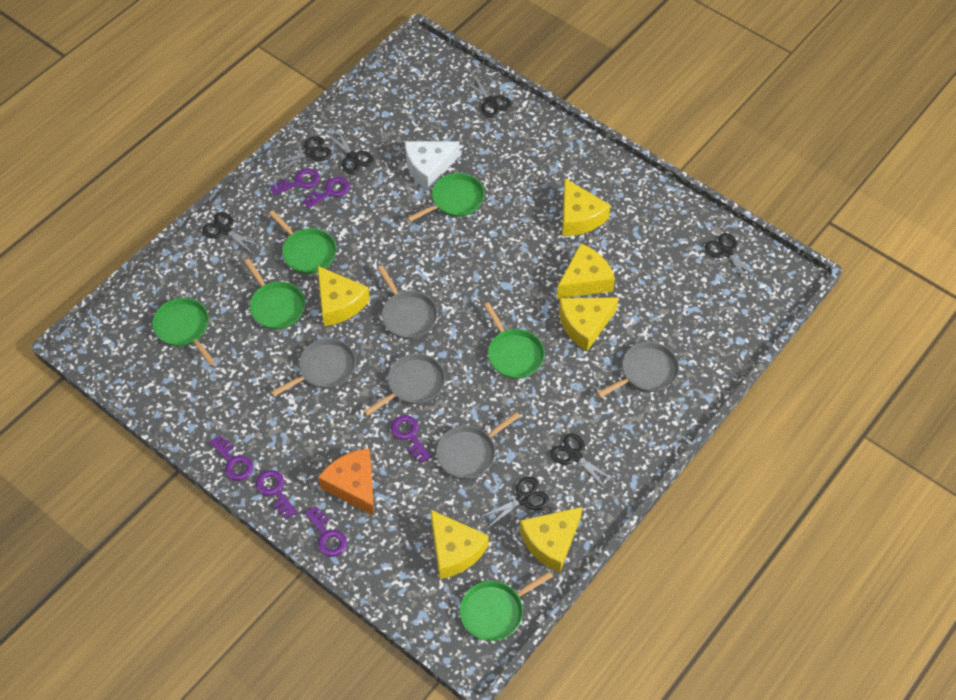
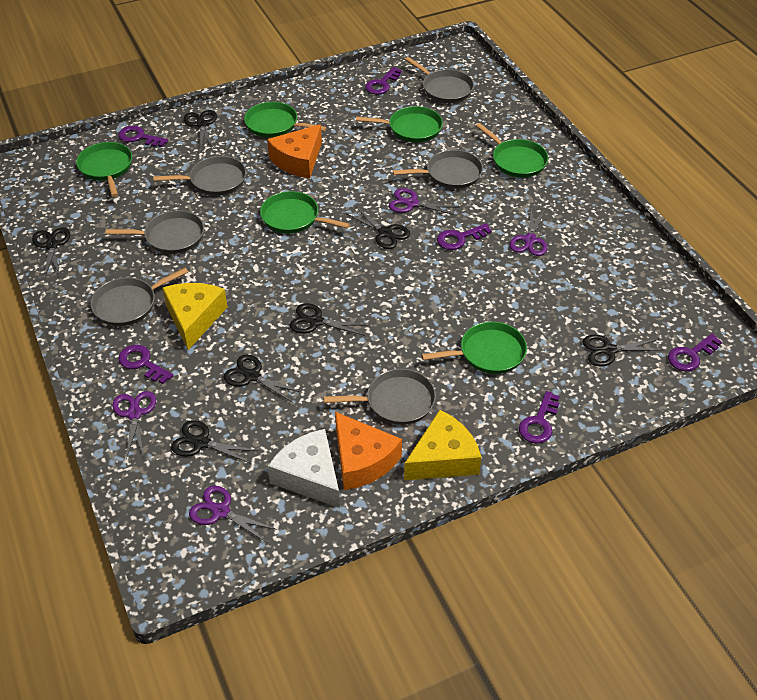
grey pan: [271,338,356,396] [363,353,445,416] [378,266,438,339] [436,412,520,479] [597,342,679,398] = 5 -> [91,268,188,326] [105,210,204,254] [153,156,246,196] [324,369,436,425] [393,150,483,189] [405,57,474,103] = 6
orange cheese: [318,448,374,516] = 1 -> [267,124,322,178] [335,412,402,490] = 2
purple scissors: none = 0 -> [113,391,156,459] [189,486,278,543] [389,188,460,216] [510,208,547,256] = 4
yellow cheese: [318,266,370,326] [431,510,489,579] [519,507,582,573] [557,243,615,299] [559,297,619,351] [562,178,610,236] = 6 -> [162,283,228,350] [404,410,481,481] = 2

